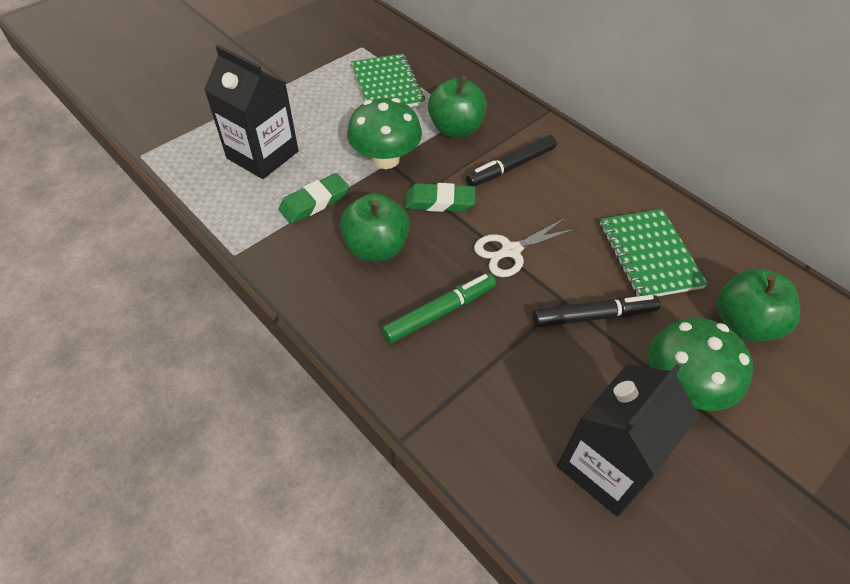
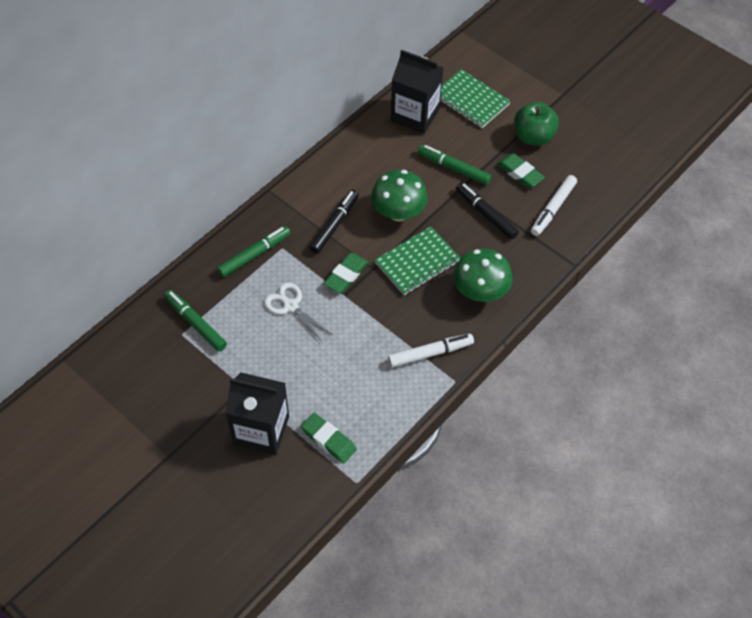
green apple: [340,193,410,261] [428,76,487,138] [716,269,800,341] = 3 -> [514,102,559,146] = 1
green eraser: [279,173,349,224] [405,183,475,212] = 2 -> [301,413,357,463] [324,253,368,293] [497,153,545,188] = 3
green marker: [382,273,496,343] = 1 -> [164,290,227,351] [217,226,290,277] [418,145,491,185] = 3
white marker: none = 0 -> [388,334,474,367] [531,175,577,236] = 2

